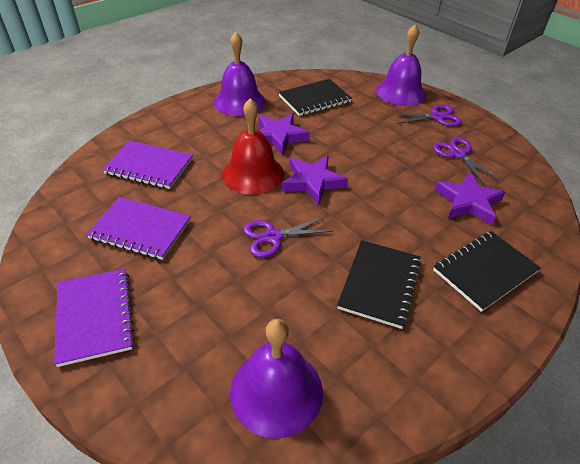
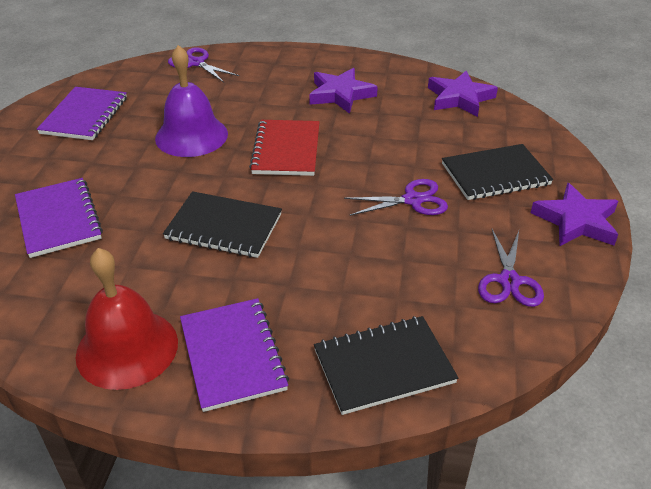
purple bell: [214,32,266,116] [230,319,323,439] [376,25,426,106] = 3 -> [155,45,228,157] = 1
red notebook: none = 0 -> [249,120,320,176] = 1

